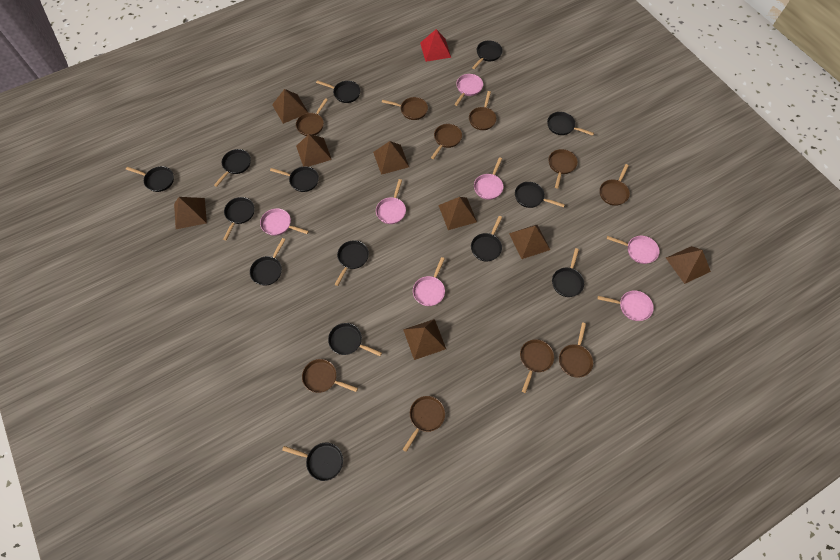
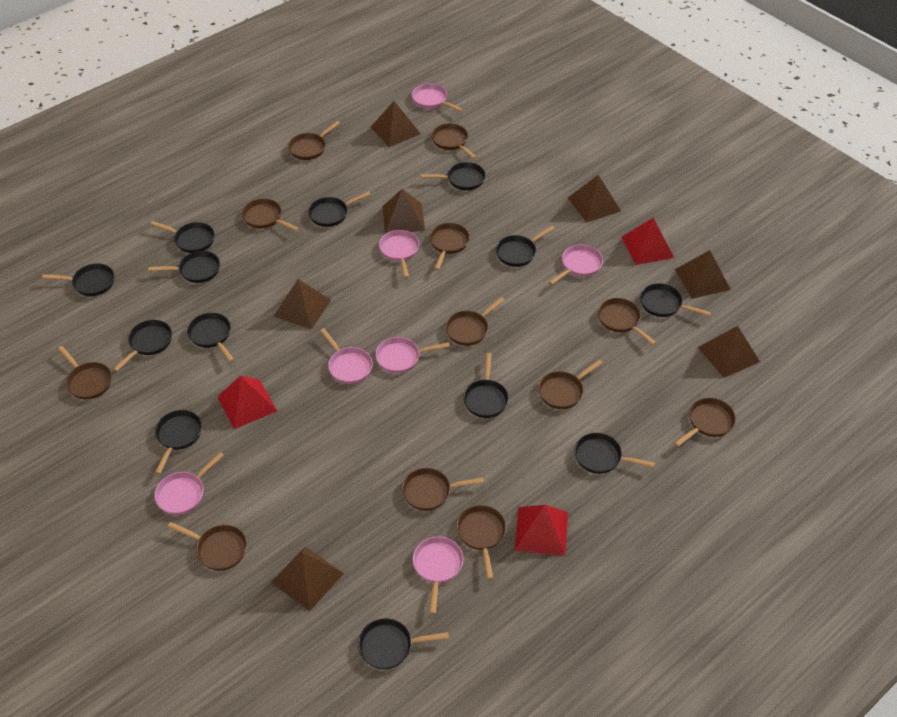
black pan: [126,166,174,192] [214,149,251,187] [223,197,255,241] [250,238,286,286] [270,166,319,192] [282,443,343,481] [316,80,360,103] [328,323,382,356] [334,240,369,286] [471,216,502,261] [472,40,503,69] [515,182,565,208] [547,112,594,136] [552,248,584,297] = 14 -> [42,263,114,296] [113,320,172,371] [148,251,220,283] [150,221,215,253] [155,410,202,474] [187,313,234,362] [308,191,371,227] [358,618,449,669] [421,162,486,190] [463,353,509,418] [496,225,555,267] [574,433,655,474] [640,283,711,317] = 13
brown pan: [296,98,328,136] [302,359,358,393] [382,97,428,120] [402,396,445,452] [431,124,462,159] [469,91,497,130] [520,339,554,393] [549,149,578,188] [559,322,593,377] [600,164,630,206] = 10 -> [58,346,112,400] [168,522,247,571] [242,199,299,231] [288,121,340,160] [402,468,484,511] [429,223,470,270] [431,123,477,159] [445,297,505,346] [456,505,506,579] [538,359,603,409] [598,298,657,345] [674,398,736,447] = 12
brown pyramid: [174,197,207,229] [272,89,308,124] [296,134,332,167] [373,141,409,175] [403,319,446,360] [438,197,477,230] [509,225,550,259] [666,246,711,284] = 8 -> [271,546,344,611] [273,279,331,329] [370,101,421,147] [382,189,425,234] [568,175,621,223] [675,250,731,299] [698,326,760,378] = 7
red pyramid: [420,29,451,62] = 1 -> [217,376,277,429] [515,505,568,556] [621,218,674,265] = 3

